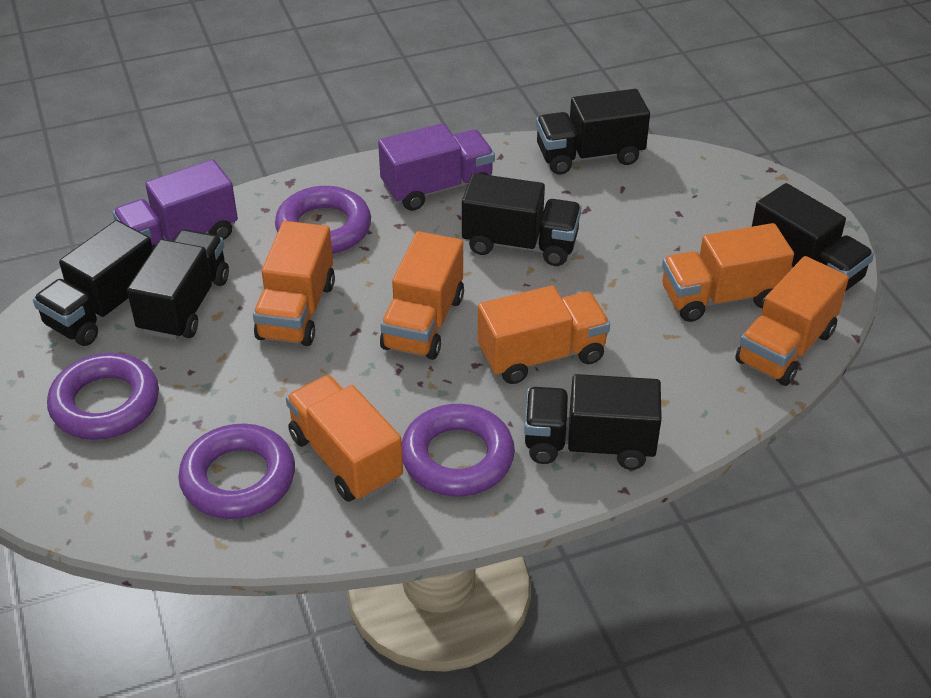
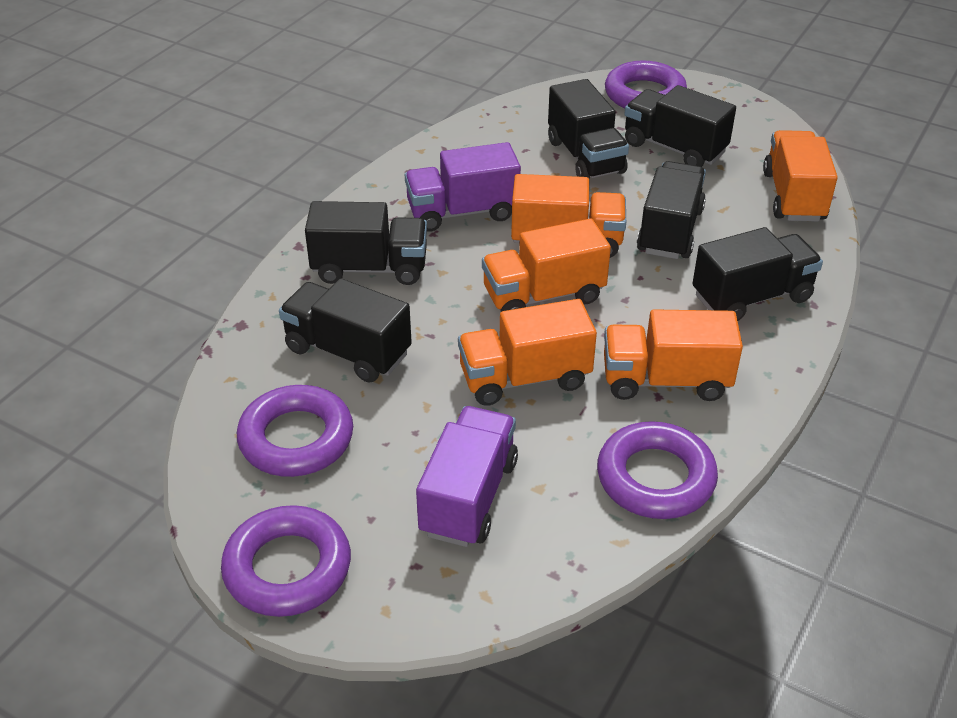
orange truck: [253,221,335,346] [286,375,403,502] [380,231,464,360] [478,285,610,384] [662,223,794,322] [735,256,849,386] = 6 -> [458,299,597,406] [482,219,611,312] [511,174,626,258] [604,309,743,401] [763,130,838,222] = 5

